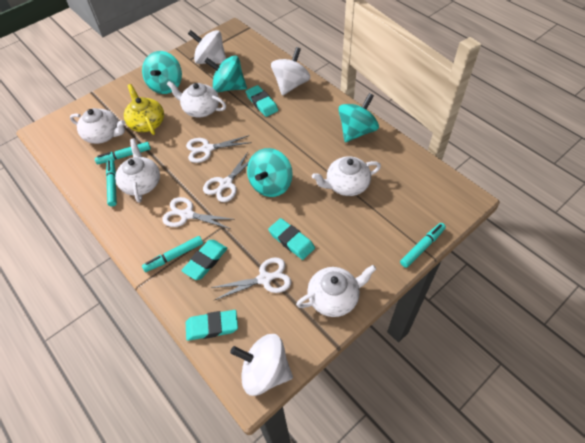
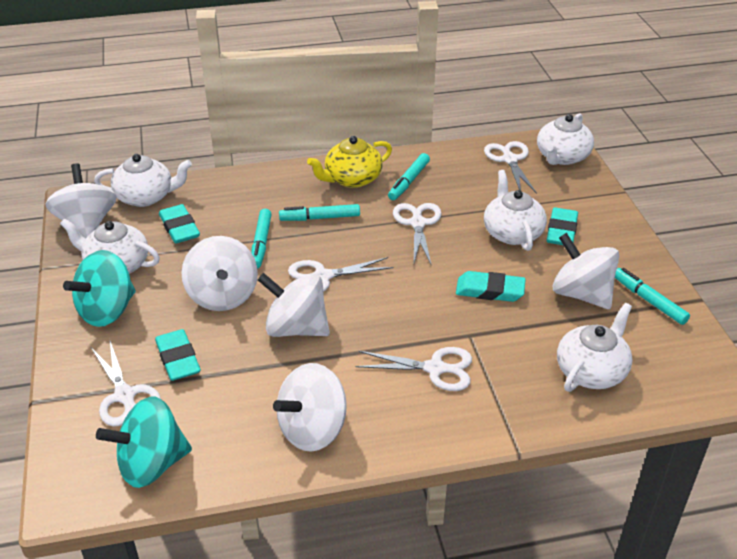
turquoise spinning top: [142,51,182,94] [205,55,247,92] [247,148,293,197] [338,93,379,142] = 4 -> [63,250,136,327] [96,397,192,488] = 2
white scissors: [162,197,235,229] [186,135,252,163] [203,151,249,202] [211,258,291,300] = 4 -> [91,341,161,427] [288,257,394,292] [355,347,472,391] [393,203,442,266] [484,141,537,194] = 5
white spinning top: [188,30,226,64] [230,334,293,396] [271,47,310,96] = 3 -> [46,163,116,238] [181,236,258,311] [258,273,330,337] [273,363,347,452] [553,233,619,309] = 5

